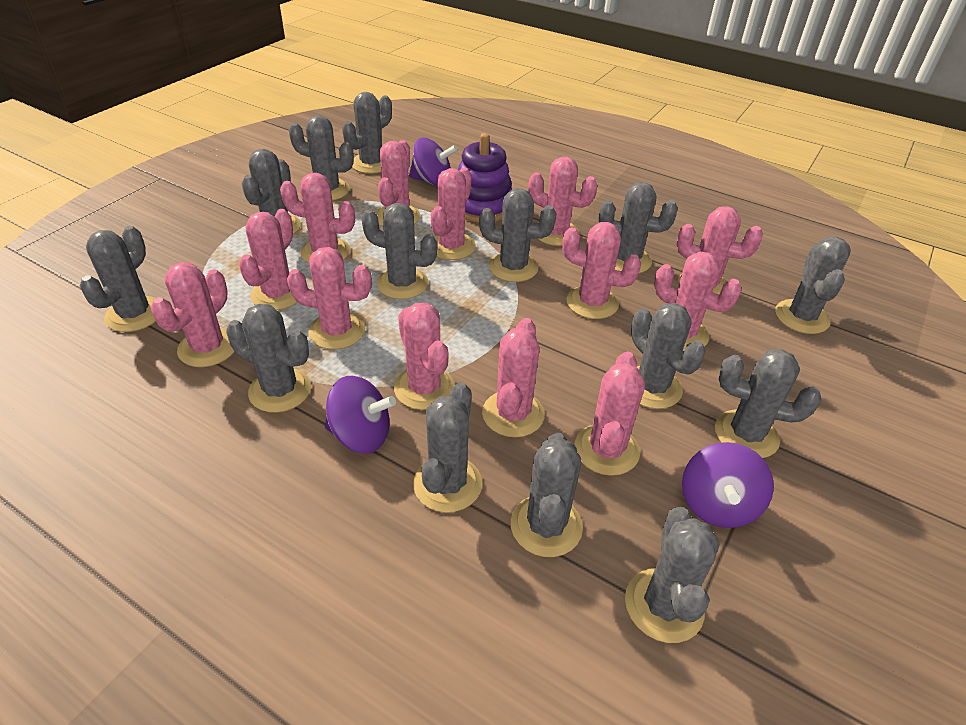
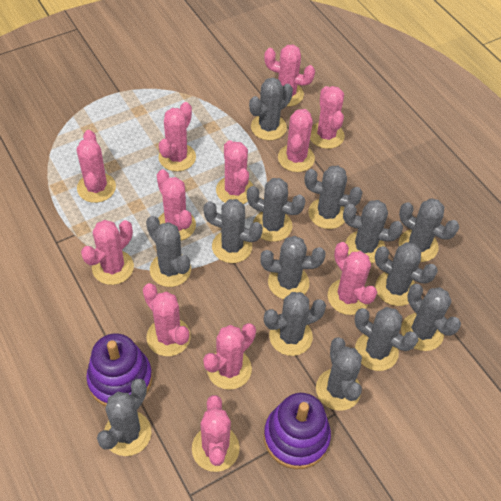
pink cactus: [151,262,235,367] [239,209,298,310] [280,173,355,263] [287,247,372,349] [376,140,420,226] [394,302,455,410] [431,168,476,260] [482,318,545,437] [529,157,598,246] [562,222,641,319] [575,351,645,476] [654,252,742,351] [677,206,763,294] = 13 -> [76,130,116,203] [81,220,134,285] [143,283,191,356] [157,170,196,241] [158,102,196,171] [192,395,240,472] [203,323,256,390] [216,140,253,204] [264,45,315,107] [278,109,315,172] [310,86,345,149] [328,242,377,315] = 12
purple spinning top: [325,376,396,454] [409,138,458,186] [682,442,774,528] = 3 -> none = 0
purple stacking toy: [458,133,512,222] = 1 -> [86,333,152,406] [264,393,331,469] = 2

